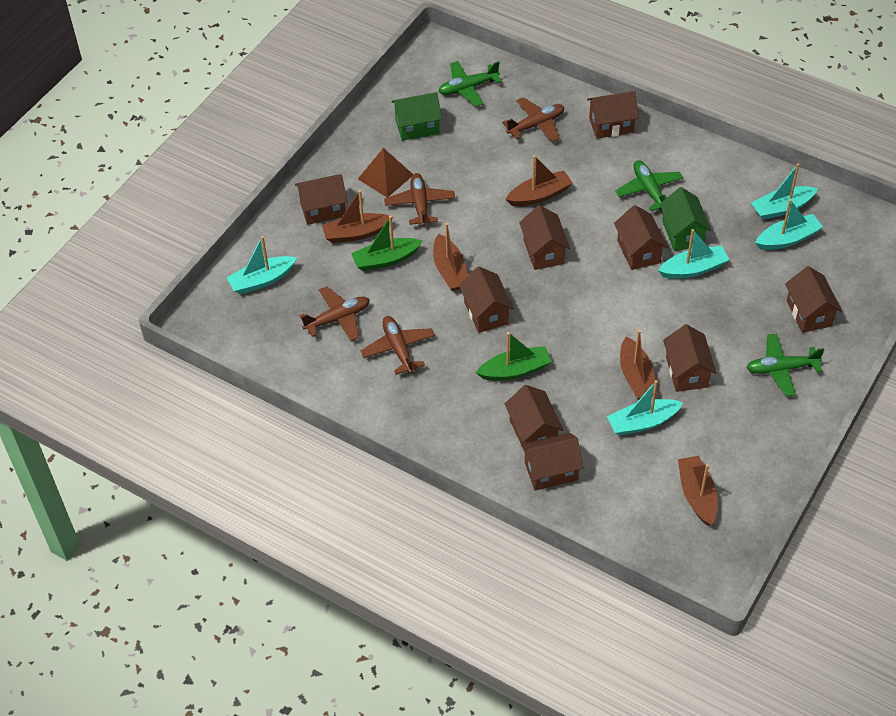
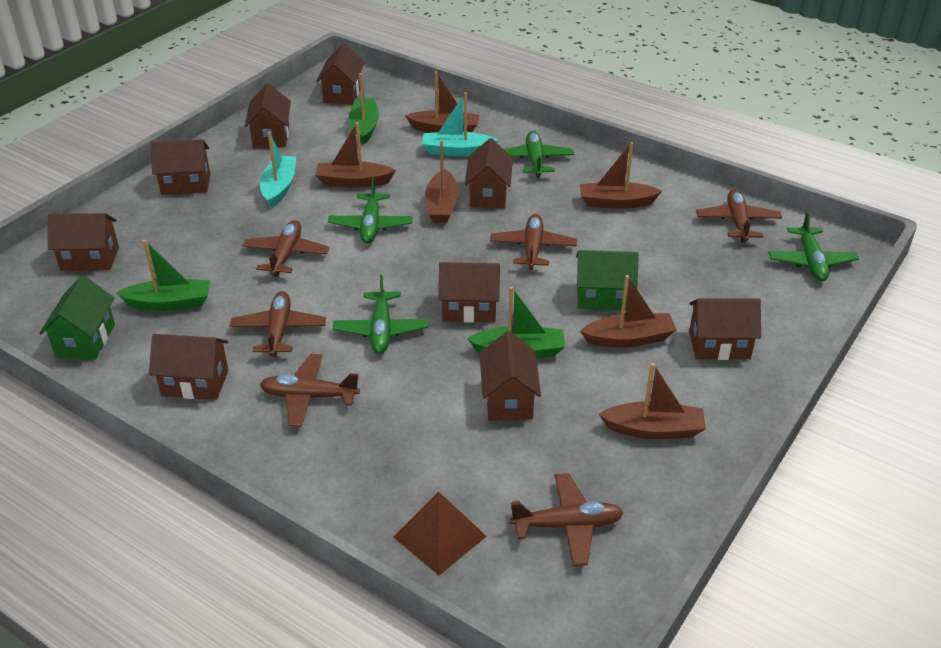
brown boat: [322,190,393,243] [433,223,468,291] [506,155,573,207] [620,330,657,400] [678,456,718,526] = 5 -> [315,122,396,188] [405,71,479,133] [425,140,459,223] [580,142,662,209] [580,275,677,347] [599,363,706,439] = 6
brown plane: [299,286,370,341] [361,316,435,375] [384,173,455,227] [502,97,564,142] = 4 -> [230,291,326,357] [242,220,330,277] [260,354,360,427] [490,214,577,270] [510,473,623,566] [696,189,782,243] = 6
green boat: [351,216,422,271] [476,332,552,381] = 2 -> [116,240,210,311] [349,73,379,144] [467,286,565,358] = 3
green plane: [438,61,502,107] [615,160,683,211] [747,333,824,397] = 3 -> [328,178,413,244] [333,275,428,354] [504,131,574,178] [768,211,859,282] = 4
turquoise boat: [226,236,297,294] [607,380,683,436] [658,229,730,279] [751,163,818,220] [755,199,823,250] = 5 -> [260,132,296,208] [422,92,499,156] = 2

